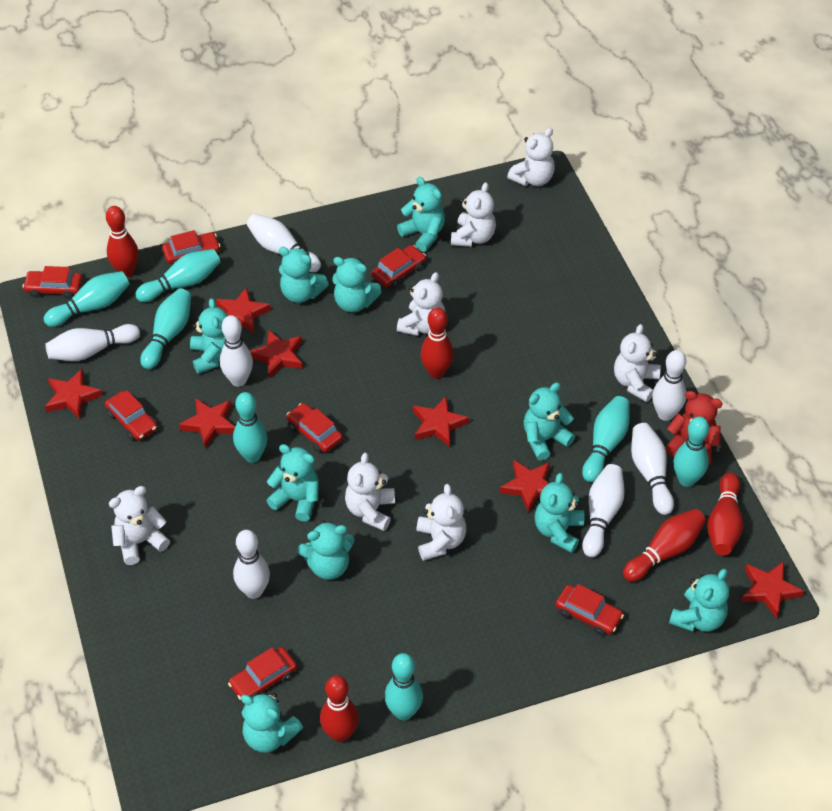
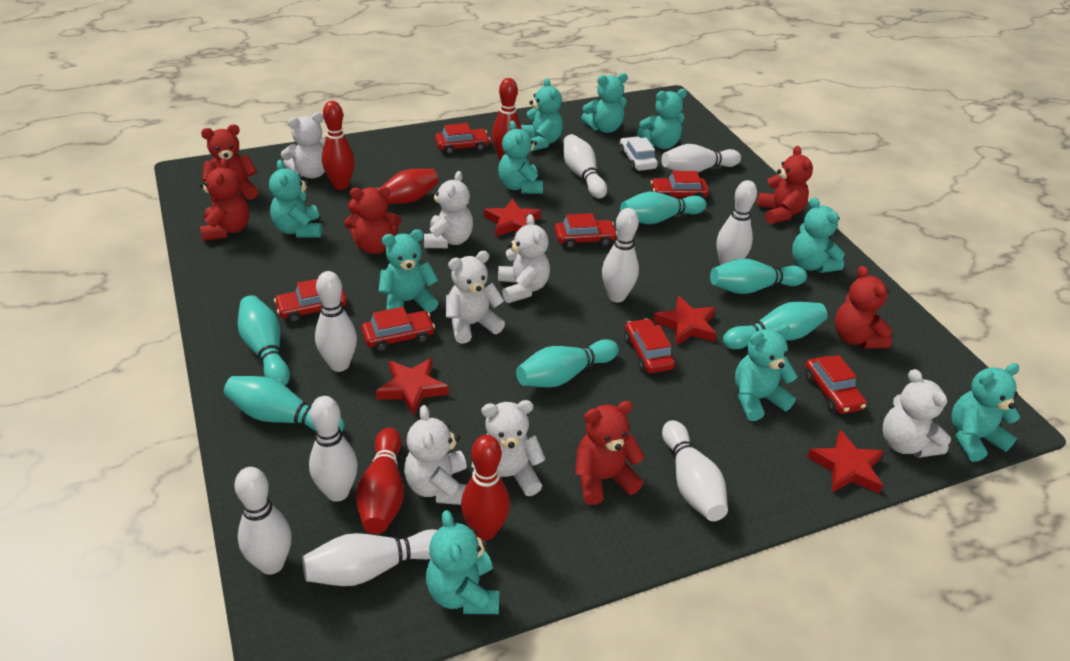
red star: [45,369,103,419] [179,398,235,449] [216,287,271,334] [250,330,303,378] [413,396,469,447] [500,460,550,513] [741,561,804,619] = 7 -> [376,358,449,416] [484,198,541,237] [653,296,717,346] [807,430,884,494] = 4
red teddy bear: [665,391,723,465] = 1 -> [200,158,249,241] [201,124,258,202] [344,186,401,254] [575,401,645,505] [757,146,813,224] [834,266,892,349] = 6
turquoise bowling pin: [43,271,130,327] [135,249,221,302] [140,288,191,369] [233,392,268,463] [385,653,423,720] [582,396,630,482] [674,416,709,487] = 7 -> [224,376,344,431] [238,295,290,386] [516,339,619,388] [620,192,706,225] [710,258,807,294] [723,302,827,349] = 6
white bowling pin: [45,324,140,361] [220,315,253,387] [233,530,270,599] [247,214,321,272] [582,464,625,557] [631,423,674,515] [652,350,686,421] = 7 -> [234,467,292,575] [302,529,437,586] [309,396,358,502] [315,271,357,372] [563,134,607,199] [602,208,639,302] [661,144,741,173] [662,420,728,521] [717,180,757,265] = 9
white car: none = 0 -> [619,136,658,171] = 1

